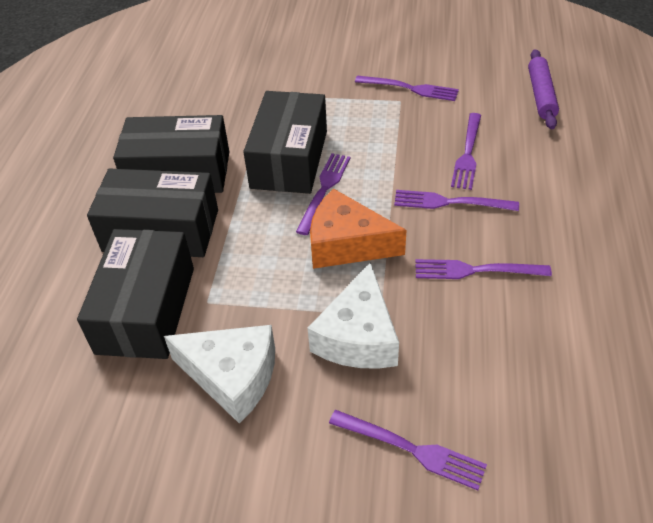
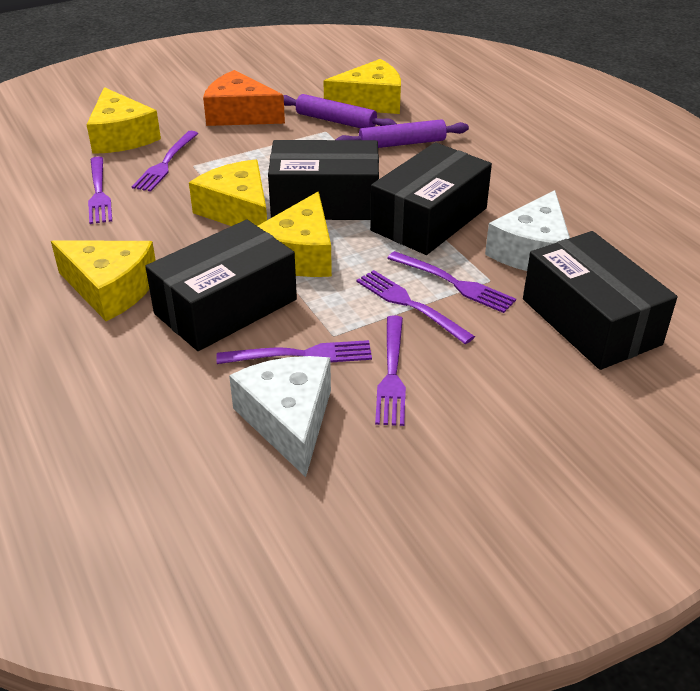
purple rolling pin: [528,50,559,129] = 1 -> [284,94,397,128] [335,119,469,148] = 2
yellow cheese: none = 0 -> [51,240,156,321] [86,87,161,154] [189,159,267,226] [258,191,332,277] [324,59,401,114] = 5

